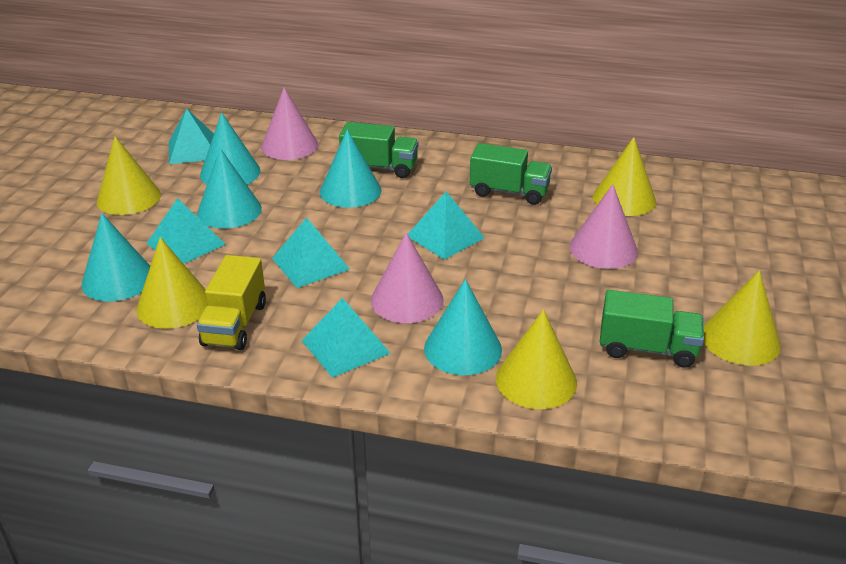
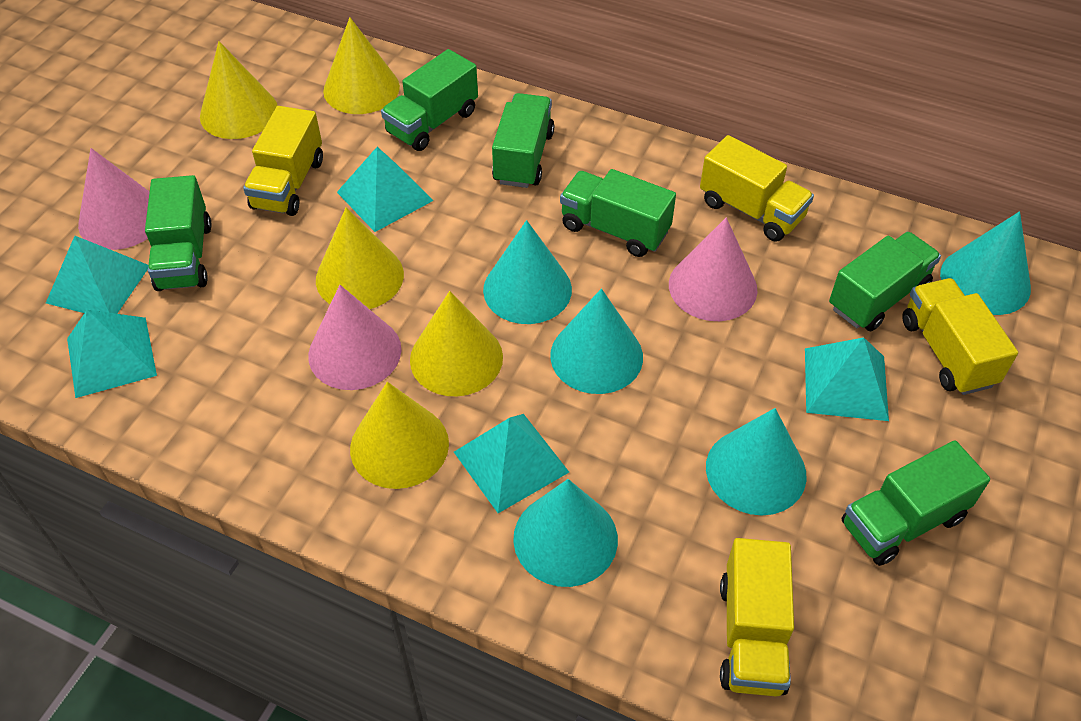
green truck: [339,122,418,178] [470,143,552,205] [600,290,704,368] = 3 -> [145,175,212,291] [381,49,478,151] [492,93,554,188] [560,169,676,257] [829,232,941,332] [842,440,990,566] = 6
yellow truck: [197,255,266,350] = 1 -> [243,106,323,216] [700,135,814,241] [720,538,794,696] [902,278,1018,395] = 4

